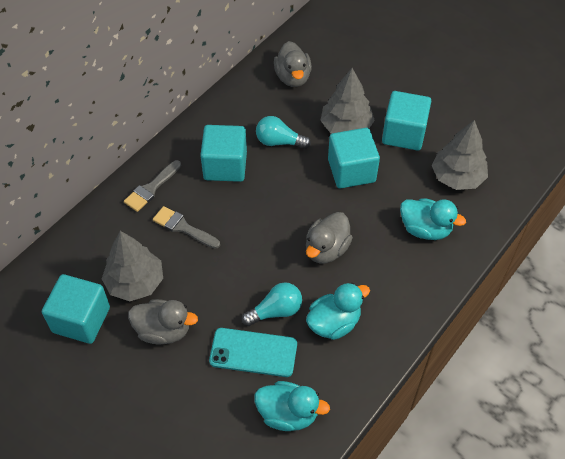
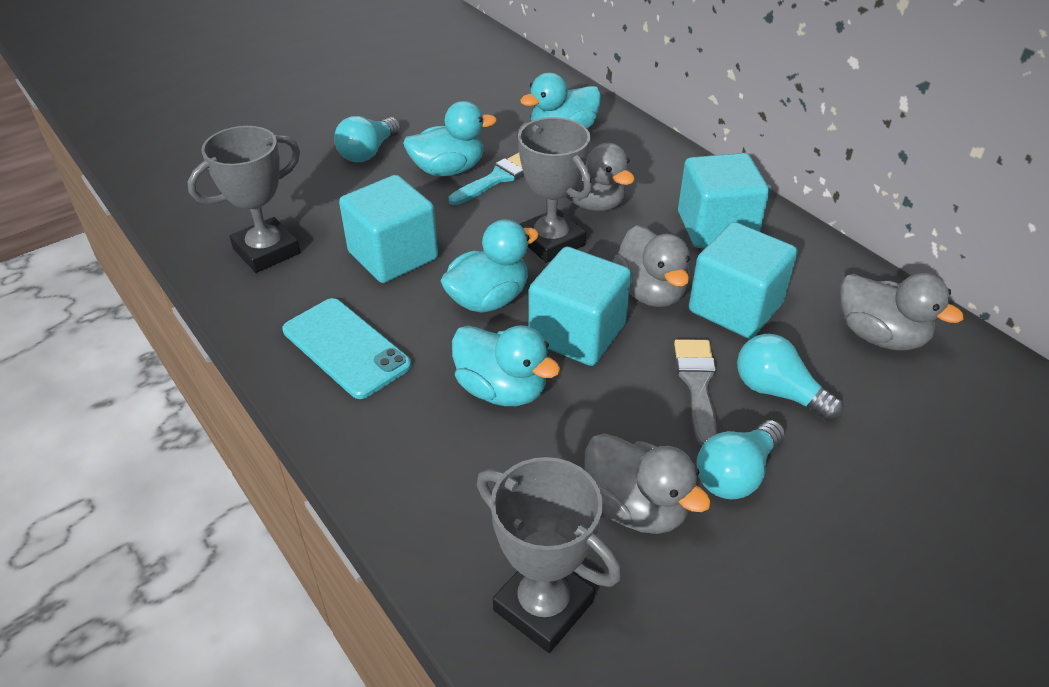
grey brush: [124,160,181,212] [153,206,220,249] = 2 -> [674,339,717,446] = 1
grey duck: [128,299,198,345] [274,41,312,87] [306,212,353,264] = 3 -> [565,143,635,211] [585,433,711,534] [613,225,690,307] [841,273,964,351] = 4
grey tree: [102,231,163,301] [320,68,375,133] [432,120,488,190] = 3 -> none = 0
grey trophy: none = 0 -> [188,126,300,273] [477,457,621,653] [518,117,592,263] = 3
turquoise brush: none = 0 -> [449,153,524,205] = 1
turquoise duck: [254,381,330,431] [306,283,370,340] [400,198,466,240] = 3 -> [403,101,497,176] [441,219,539,313] [452,325,560,406] [520,73,601,129] = 4
turquoise light bulb: [241,282,302,326] [256,116,311,149] = 2 -> [334,116,401,162] [697,420,785,500] [737,334,843,421] = 3

